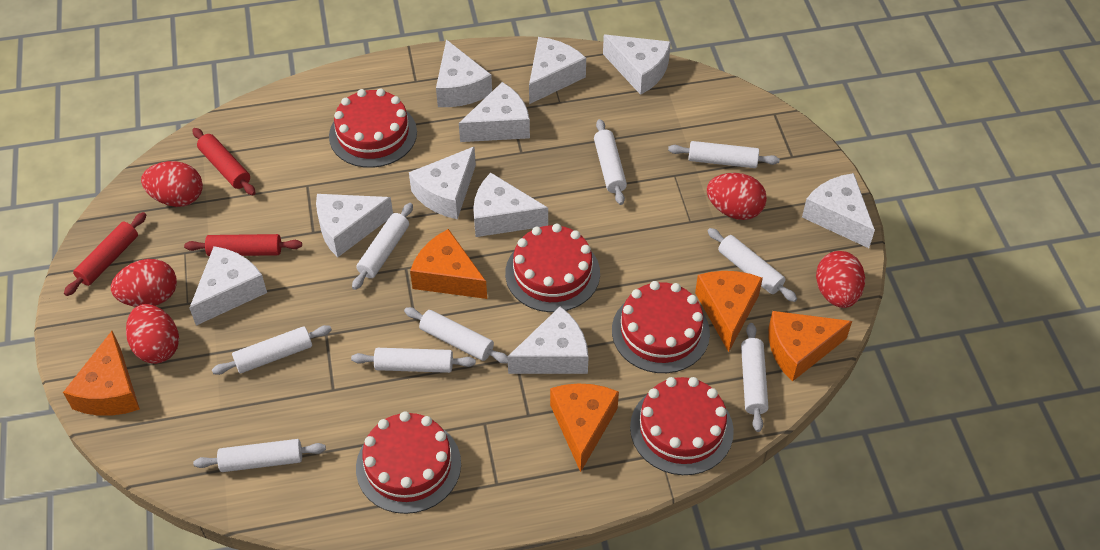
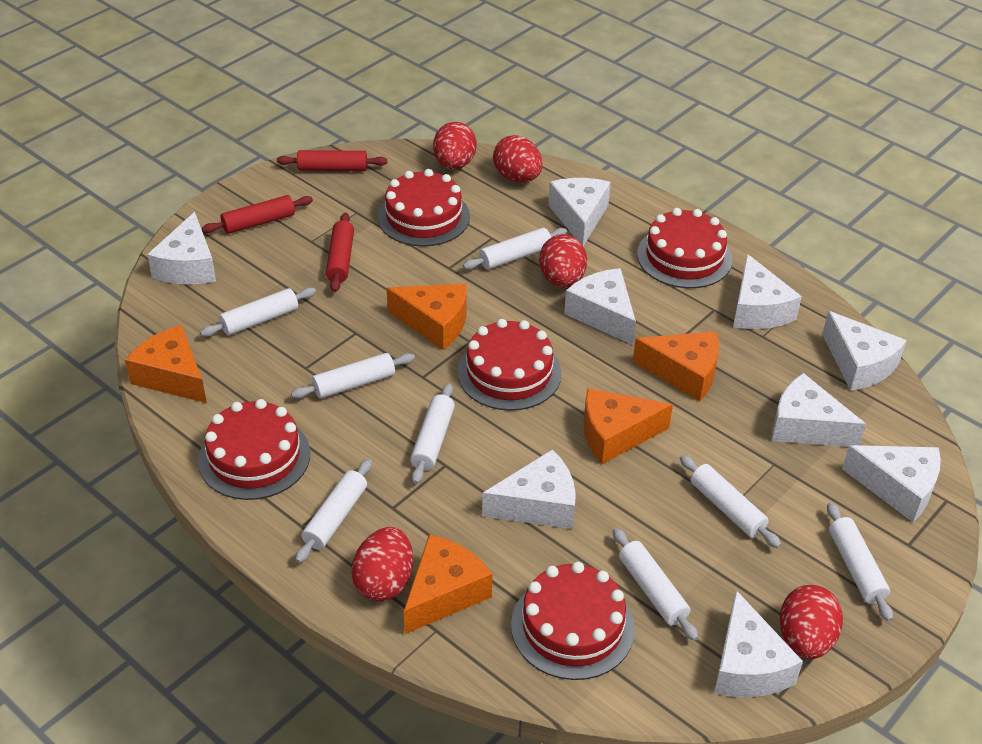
white cheese: [189,246,267,326] [316,194,393,257] [409,147,476,219] [436,39,492,107] [459,82,530,142] [473,173,548,237] [507,306,589,374] [529,37,586,104] [603,35,671,95] [802,173,875,248] = 10 -> [147,212,216,284] [482,449,576,529] [548,178,611,246] [564,268,636,345] [714,590,803,697] [733,254,802,329] [772,373,866,447] [822,311,907,391] [842,445,941,522] = 9
white rolling pin: [193,439,326,472] [212,325,332,375] [351,348,476,373] [352,203,413,290] [404,307,508,364] [594,119,627,205] [668,141,780,168] [708,228,797,302] [741,323,768,432] = 9 -> [200,288,316,337] [291,353,415,399] [295,459,372,563] [410,383,455,484] [463,228,567,270] [613,528,698,641] [680,455,781,548] [827,502,893,622] = 8

